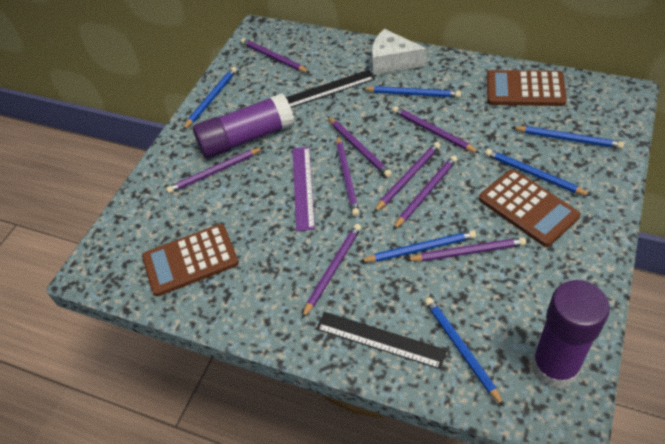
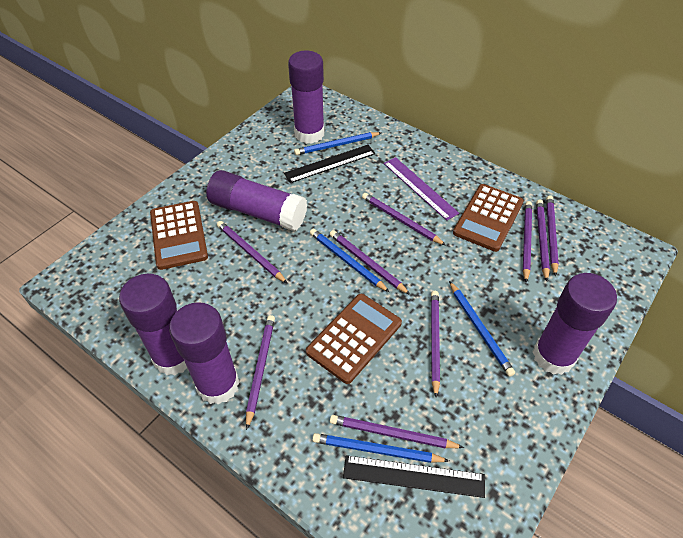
blue pencil: [183,67,237,130] [360,230,476,262] [362,86,461,98] [425,297,504,406] [485,149,591,196] [512,126,624,149] = 6 -> [294,132,381,155] [310,229,389,292] [312,433,449,463] [449,281,515,377] = 4
purple glue stick: [193,93,295,159] [532,280,610,389] = 2 -> [119,274,187,375] [169,302,240,405] [206,170,308,231] [288,50,324,144] [533,273,617,375] = 5
white cheese: [372,29,427,75] = 1 -> none = 0

